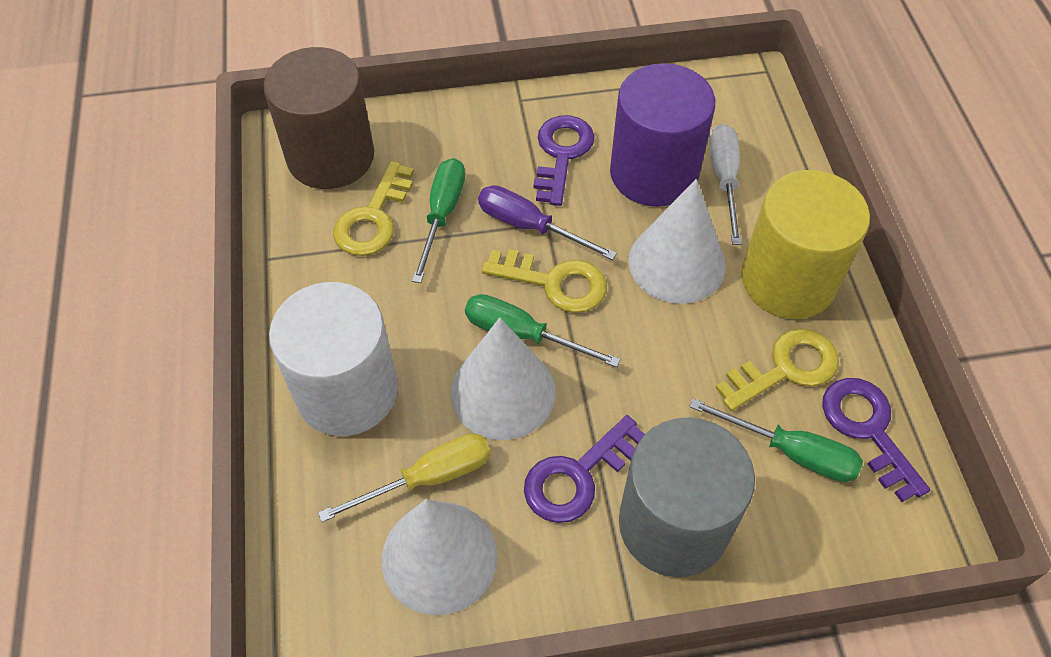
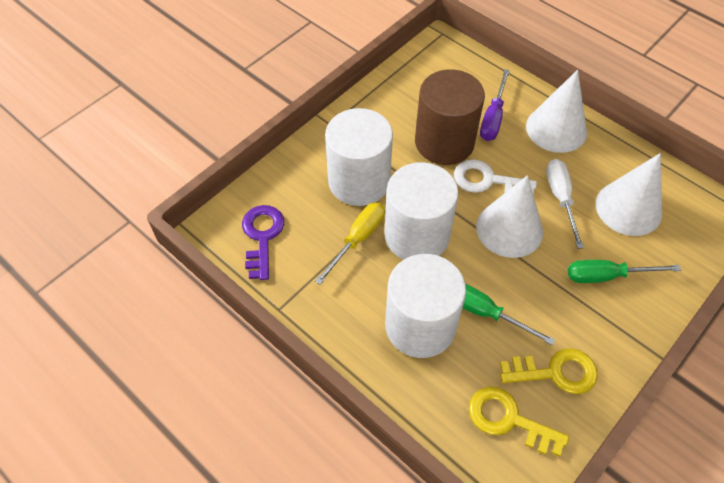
green screwdriver: [412,158,465,283] [465,294,620,367] [689,398,863,482] = 3 -> [463,283,555,345] [568,260,681,283] = 2
grey cylinder: [619,417,755,577] = 1 -> none = 0
purple cylinder: [610,63,715,207] = 1 -> none = 0
purple key: [524,415,645,523] [534,115,595,206] [822,378,930,502] = 3 -> [242,205,284,280] = 1
white cylinder: [269,282,398,436] = 1 -> [325,108,393,206] [384,162,459,260] [385,254,466,358] = 3
white key: none = 0 -> [454,159,537,195] = 1
yellow cylinder: [741,170,870,319] = 1 -> none = 0
yellow key: [333,161,414,256] [482,249,607,313] [715,329,839,411] = 3 -> [469,387,569,457] [500,348,598,394] = 2

